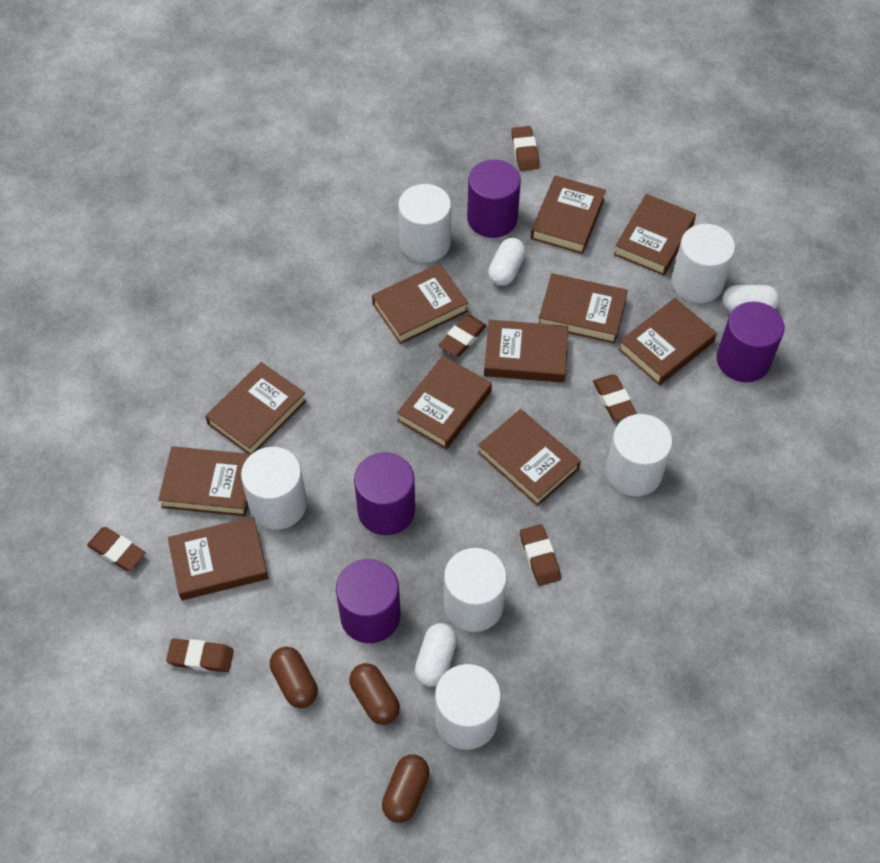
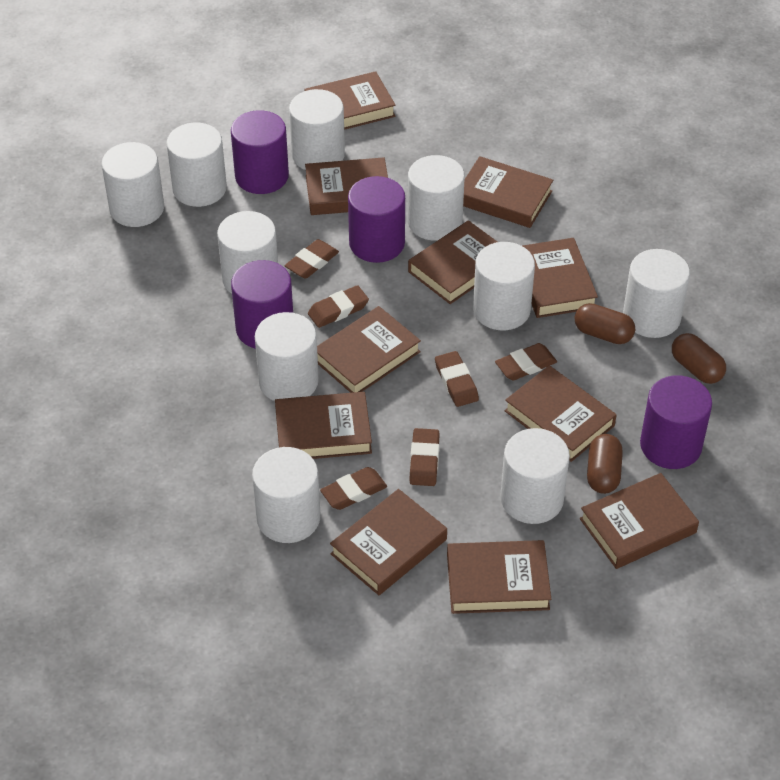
white capsule: [415,623,457,687] [488,238,526,286] [723,285,780,312] = 3 -> none = 0
white cylinder: [241,447,307,530] [398,184,451,263] [435,664,501,750] [444,548,507,632] [606,414,673,497] [672,224,735,303] = 6 -> [101,142,164,227] [166,123,227,207] [217,211,278,294] [252,447,320,543] [255,312,319,401] [289,89,345,170] [408,155,465,241] [473,242,535,330] [500,428,570,524] [623,249,690,338] = 10

